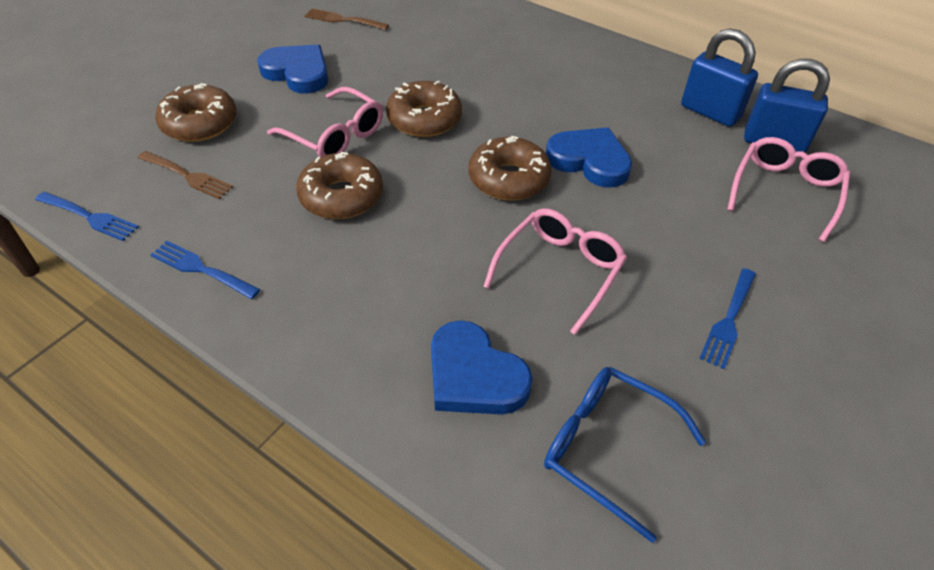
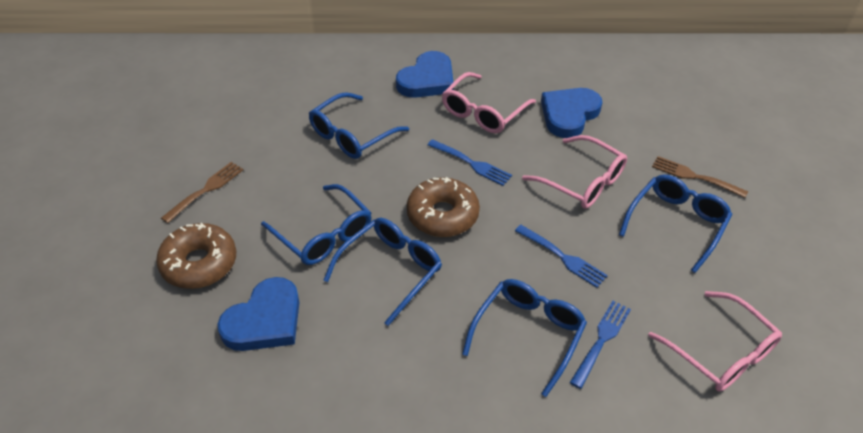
blue glasses: [544,367,706,543] = 1 -> [261,184,372,265] [309,92,409,159] [324,218,442,326] [462,279,587,397] [619,174,732,273] = 5
blue padlock: [681,29,758,127] [744,59,830,153] = 2 -> none = 0
brown donut: [155,83,236,142] [296,152,383,219] [386,80,462,137] [469,136,551,201] = 4 -> [156,223,236,289] [407,177,480,237] = 2

